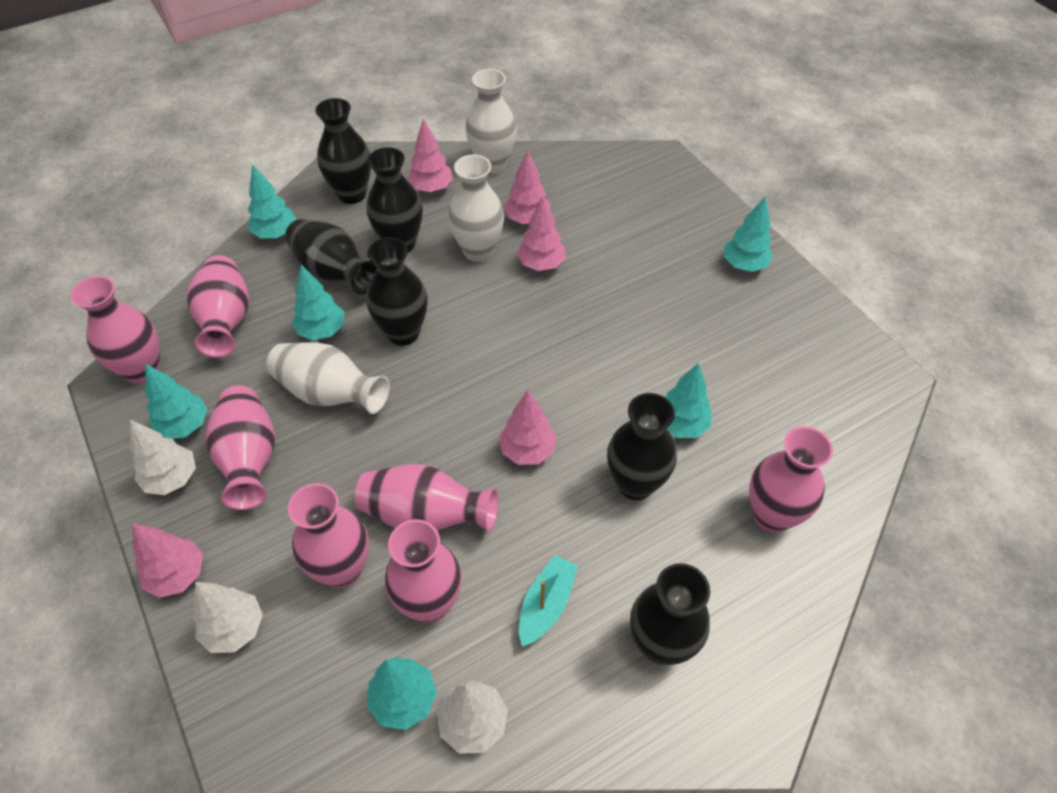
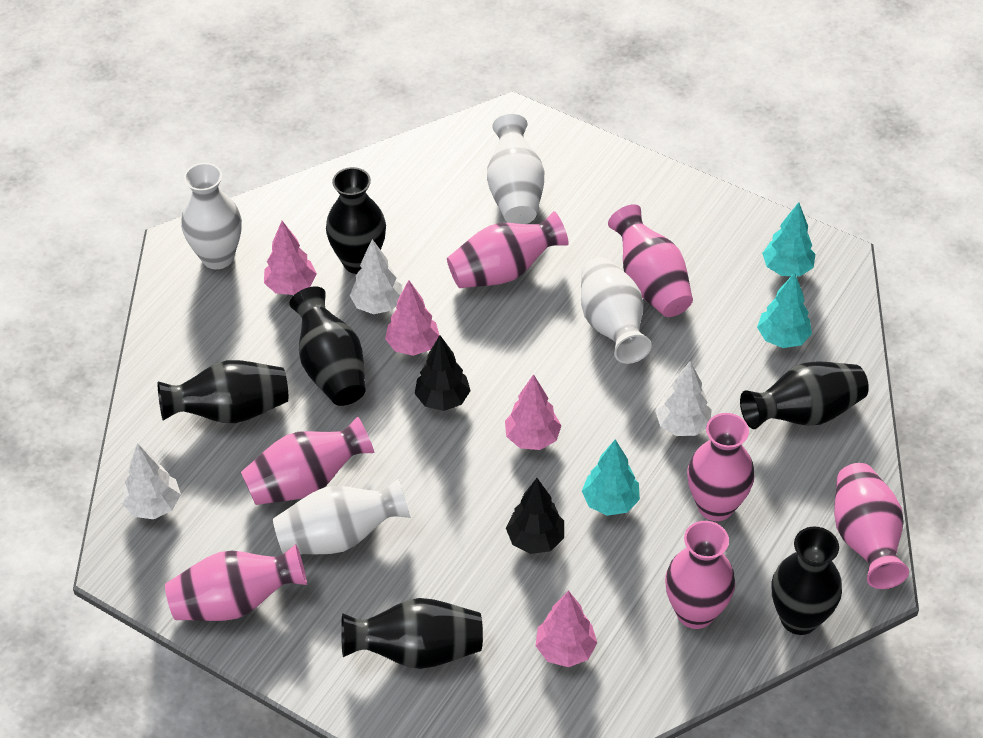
black tree: none = 0 -> [415,335,471,411] [506,478,564,554] = 2
pink tree: [132,523,203,598] [408,119,453,192] [499,390,556,465] [504,150,550,224] [517,196,566,271] = 5 -> [264,221,317,295] [385,280,439,356] [505,374,562,450] [536,590,597,667] = 4
turquoise boat: [519,555,578,647] = 1 -> none = 0
turquoise tree: [145,364,207,439] [248,164,296,238] [292,264,344,340] [367,657,437,730] [664,363,712,438] [724,197,773,272] = 6 -> [582,439,640,516] [757,272,812,348] [762,202,815,276] = 3
white vase: [266,342,390,414] [448,155,504,262] [465,69,517,174] = 3 -> [181,163,242,269] [273,478,411,554] [487,114,544,224] [581,257,652,364] = 4

